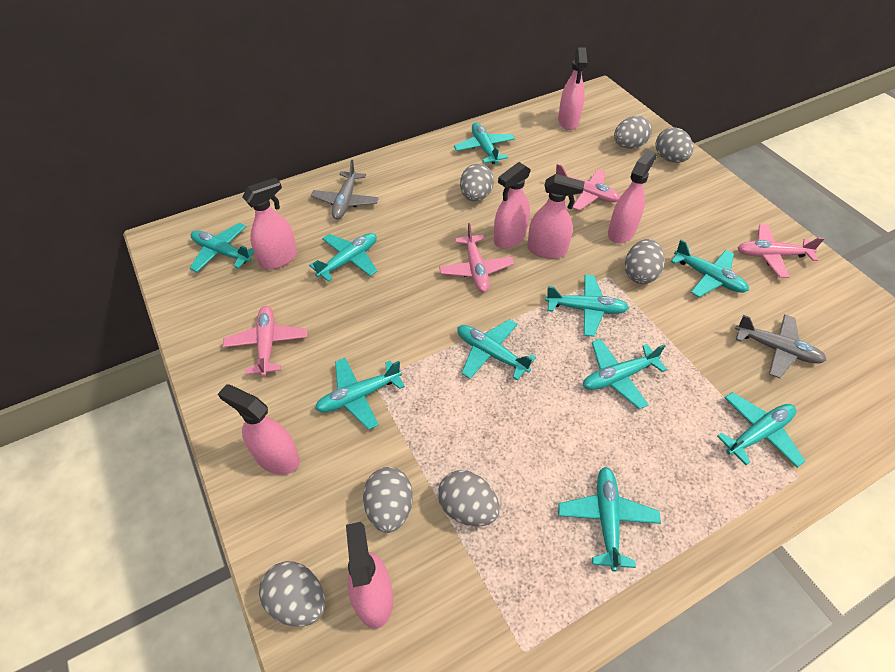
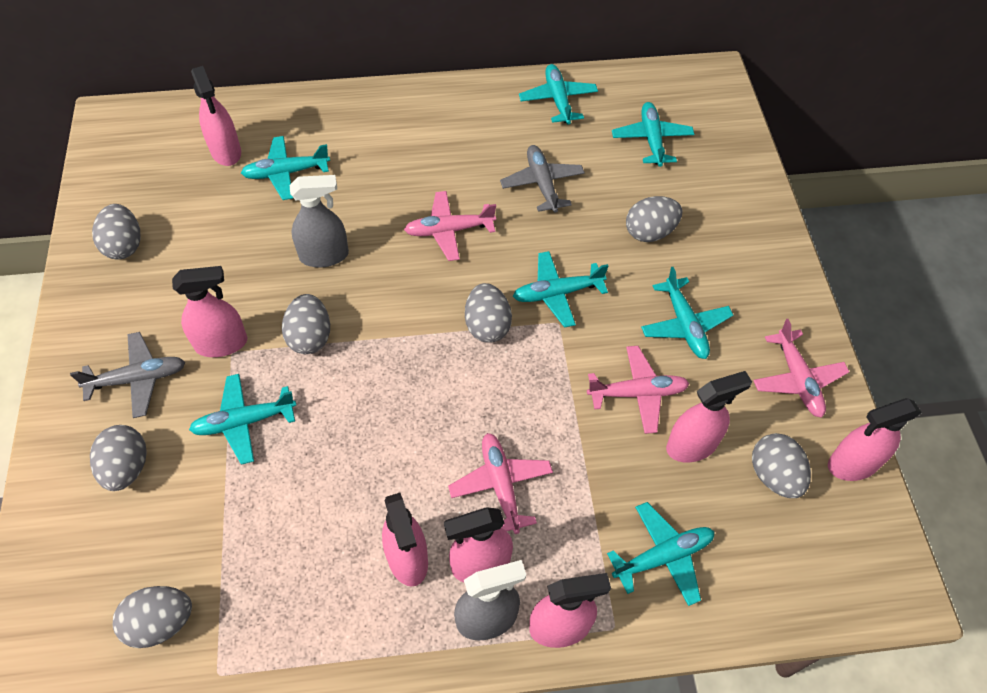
grey spray bottle: none = 0 -> [290,175,349,268] [454,560,526,640] = 2
turquoise plane: [190,223,254,272] [309,233,377,282] [315,358,405,430] [454,123,515,164] [457,319,536,381] [545,275,629,337] [558,467,661,572] [583,339,667,409] [671,240,749,297] [717,392,806,468] = 10 -> [189,374,296,465] [241,136,330,200] [513,251,608,328] [519,64,598,125] [607,502,715,606] [612,102,694,167] [641,267,733,359] = 7

